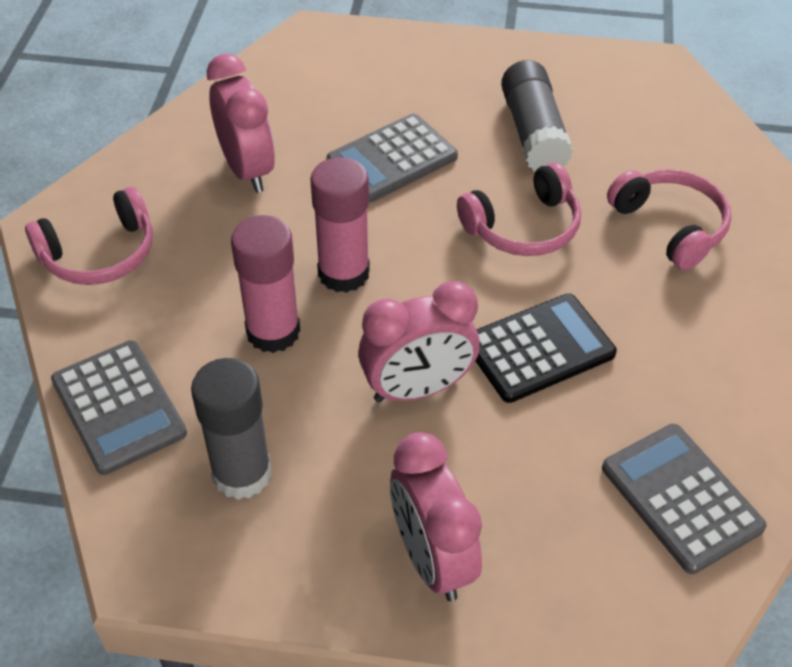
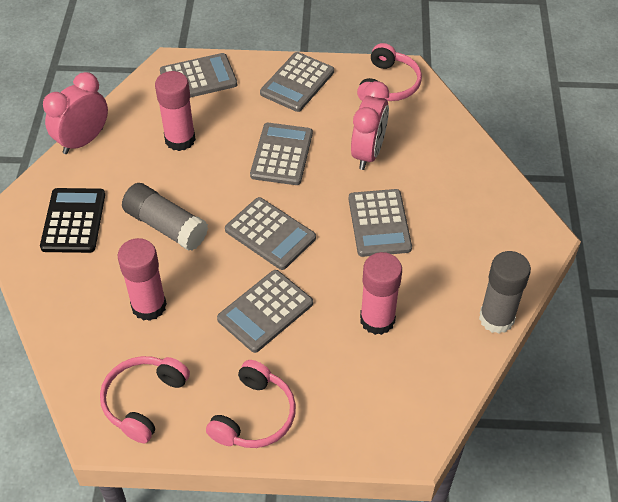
grey calculator: [51,340,187,475] [327,114,458,202] [602,424,767,574] = 3 -> [160,53,237,98] [217,270,313,353] [225,197,316,270] [250,123,313,185] [260,52,334,112] [349,189,412,257] = 6
pink clock: [207,54,275,193] [358,281,480,402] [390,432,482,601] = 3 -> [43,72,108,154] [351,81,389,170] = 2
pink glue stick: [231,215,300,353] [310,157,370,293] = 2 -> [118,238,167,321] [155,71,196,151] [360,252,402,335] = 3

